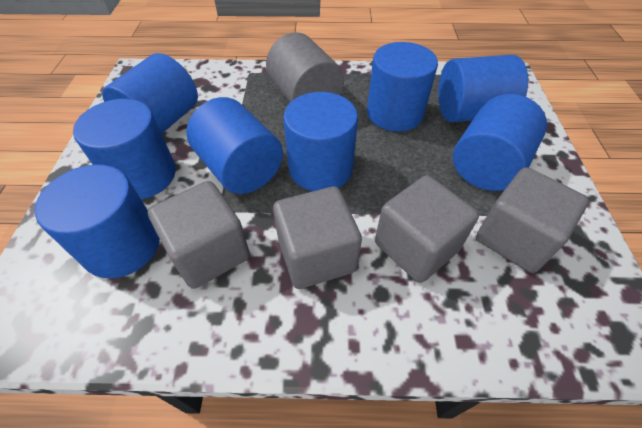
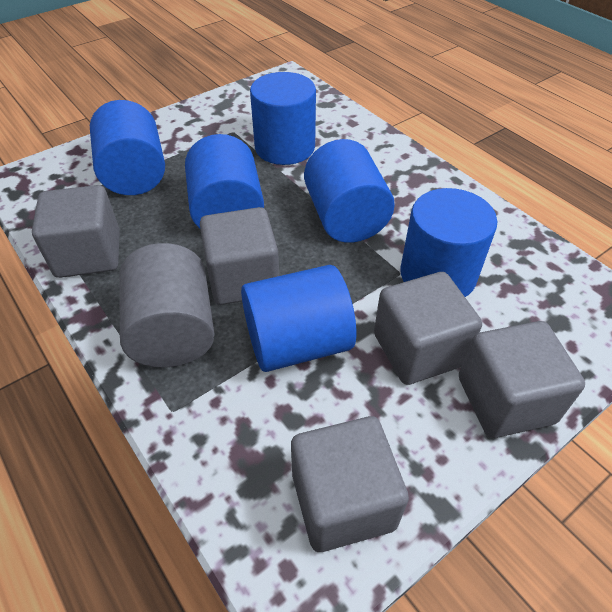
blue cylinder: [35,164,160,278] [73,99,176,199] [102,53,198,133] [186,97,283,194] [283,92,358,191] [367,42,438,132] [438,55,528,122] [453,94,547,191] = 8 -> [90,100,165,195] [185,134,264,228] [241,265,356,372] [250,72,316,165] [304,139,395,243] [400,188,497,297] = 6
grey cube: [148,181,250,289] [273,186,362,289] [375,175,479,283] [476,167,589,273] = 4 -> [32,185,120,278] [200,207,279,305] [291,416,409,552] [374,272,482,385] [459,321,585,438] = 5

